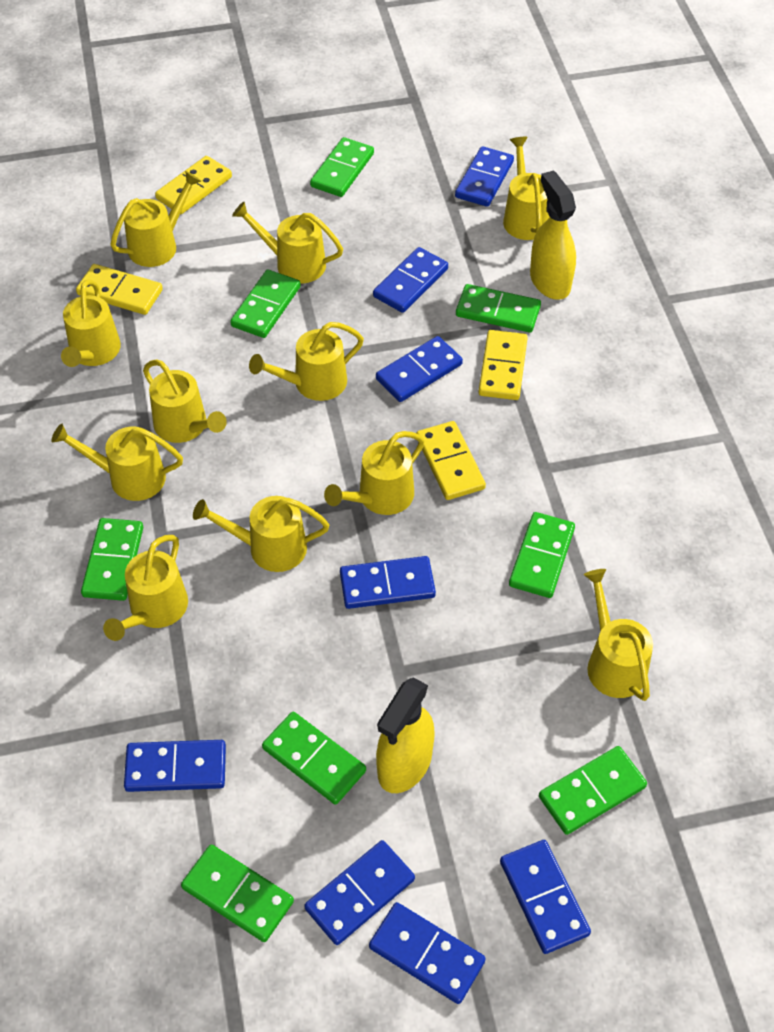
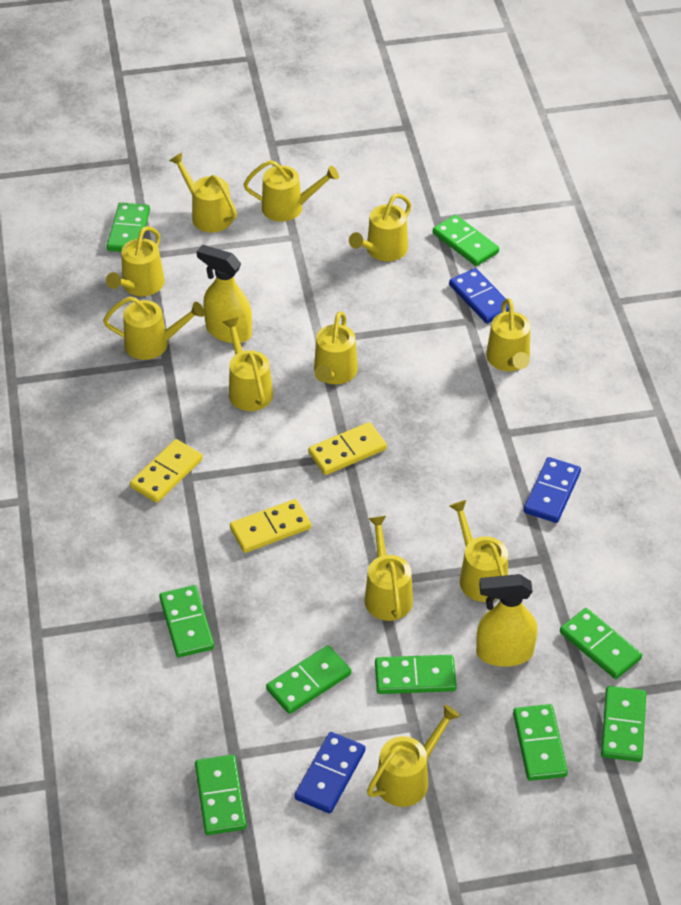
blue domino: [124,740,226,792] [304,840,415,945] [340,556,436,609] [369,902,486,1004] [373,247,448,313] [376,336,463,402] [455,146,514,207] [500,840,591,954] = 8 -> [294,732,365,814] [449,268,509,324] [524,457,581,523] = 3
green domino: [81,518,143,601] [181,844,294,942] [230,270,301,338] [262,712,366,805] [310,137,374,197] [456,284,541,333] [509,512,575,598] [539,746,647,835] = 8 -> [107,203,150,252] [159,585,214,658] [195,755,247,835] [266,645,351,714] [375,655,457,694] [433,215,499,266] [513,704,568,781] [560,608,642,679] [601,686,646,762] = 9
yellow domino: [76,264,163,315] [155,156,232,214] [417,421,486,500] [478,330,528,400] = 4 -> [130,439,203,503] [230,499,311,553] [308,422,387,475] = 3

